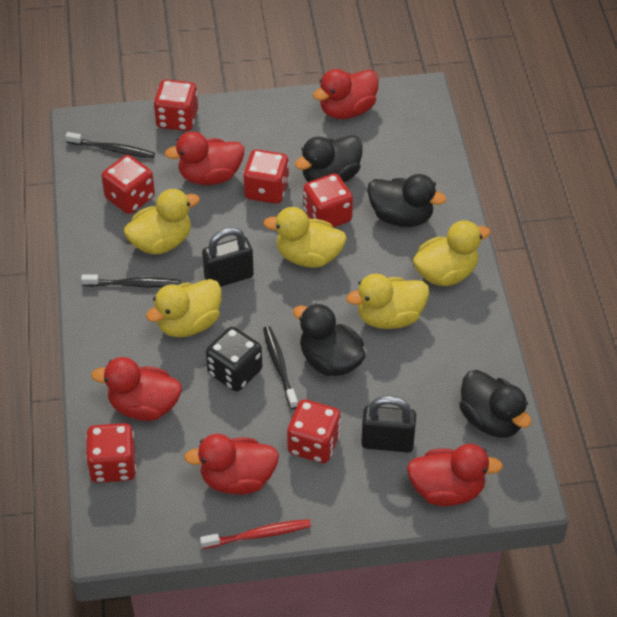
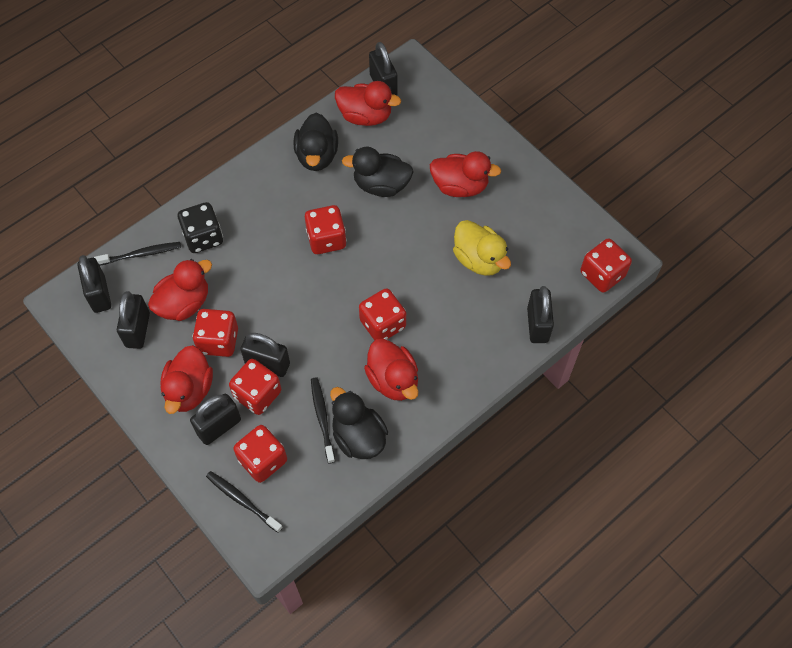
black duck: [293,303,365,376] [295,135,363,182] [367,174,446,227] [459,370,531,438] = 4 -> [294,113,338,171] [330,387,388,459] [342,147,414,197] = 3
black padlock: [202,227,254,287] [361,396,416,453] = 2 -> [77,255,111,313] [117,291,150,349] [190,393,241,445] [240,333,290,377] [369,42,397,96] [527,286,554,343] = 6
red toothbrush: [200,519,311,549] = 1 -> none = 0
yellow duck: [124,189,200,254] [146,279,222,337] [263,207,347,268] [347,274,429,329] [413,220,490,286] = 5 -> [453,220,511,276] = 1

